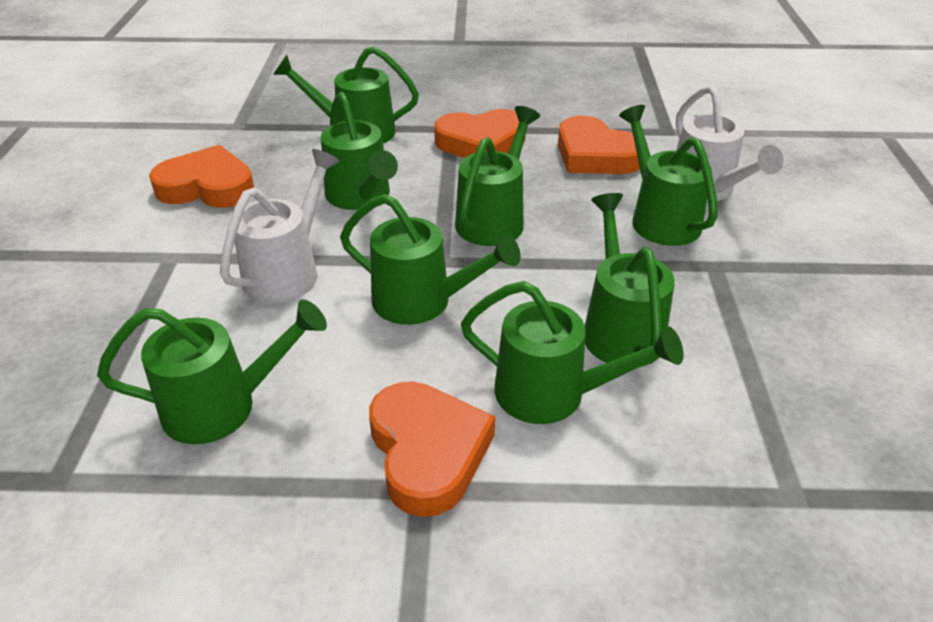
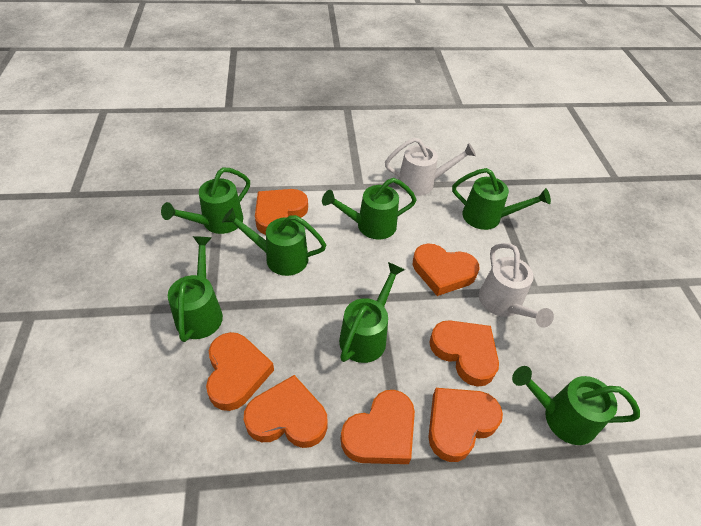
green watering can: [97,300,327,444] [273,46,419,143] [321,92,398,210] [340,194,521,325] [455,106,540,246] [461,281,684,424] [585,193,675,367] [619,105,718,246] = 8 -> [161,168,250,234] [168,236,223,342] [222,208,326,276] [322,178,417,240] [339,262,405,363] [452,168,551,230] [512,366,640,445] = 7
orange heart: [149,145,254,208] [369,382,495,517] [434,109,525,158] [558,116,640,174] = 4 -> [206,332,274,411] [244,375,328,448] [255,189,308,235] [341,390,415,464] [413,243,479,296] [428,388,503,462] [429,320,499,387] = 7

